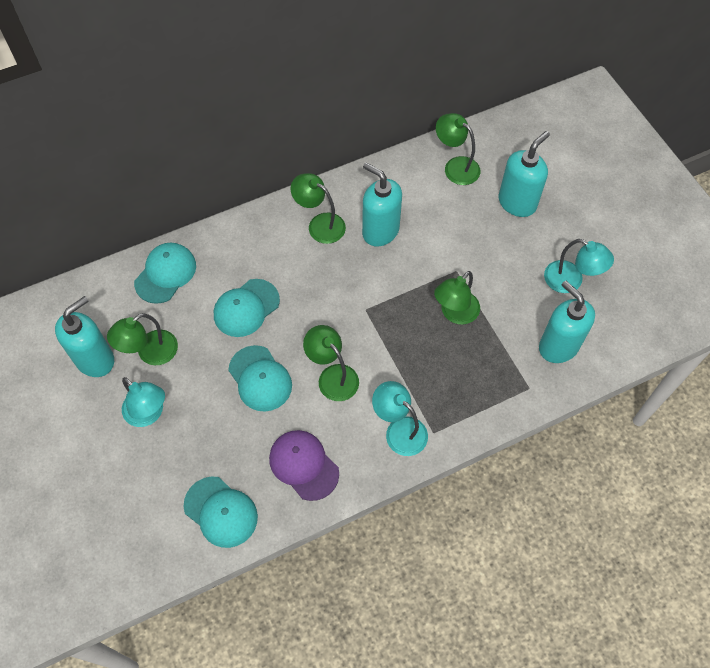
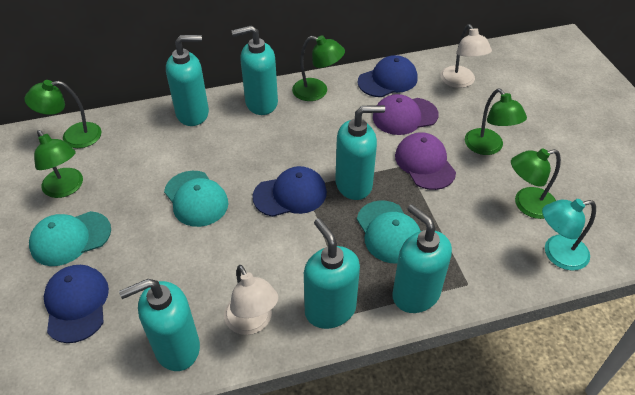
blue cap: none = 0 -> [44,265,109,343] [252,166,327,217] [357,55,417,97] = 3
purple cap: [269,430,339,501] = 1 -> [373,94,439,135] [395,132,456,190] = 2
turquoise cap: [134,243,196,304] [184,476,258,548] [214,279,280,337] [228,345,292,411] = 4 -> [29,211,111,266] [164,171,229,227] [357,200,421,263] = 3
turquoise lamp: [122,377,165,427] [372,381,428,456] [544,239,614,293] = 3 -> [542,199,596,271] = 1
turquoise soap dispenser: [55,296,114,377] [362,163,402,246] [499,131,550,217] [539,281,595,363] = 4 -> [119,279,200,371] [166,35,209,126] [232,25,278,115] [304,218,360,329] [335,105,385,200] [392,204,452,313] = 6
white lamp: none = 0 -> [224,265,278,335] [440,24,492,88] = 2

